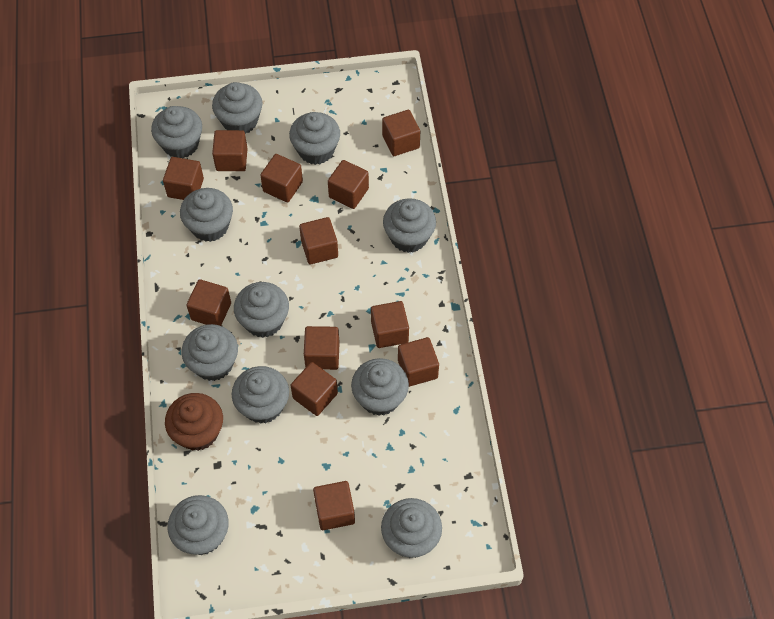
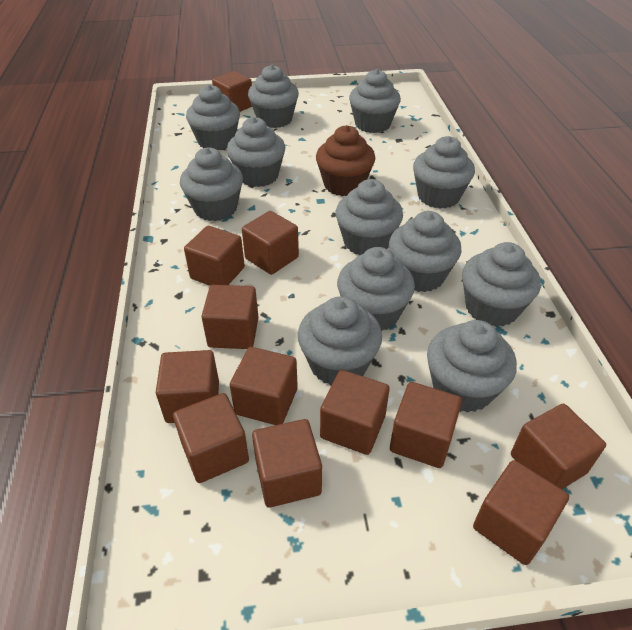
grey cupcake: [151,106,202,158] [168,495,229,555] [180,188,233,242] [181,324,238,381] [212,82,262,134] [231,366,289,424] [234,282,289,338] [289,112,340,165] [351,358,409,416] [381,498,442,558] [383,198,436,253] = 11 -> [180,148,243,221] [186,85,240,150] [227,117,285,187] [248,65,299,128] [298,296,382,386] [336,179,403,255] [337,247,415,331] [349,69,401,133] [389,211,461,292] [413,136,475,209] [427,320,517,413] [462,242,541,327] = 12

